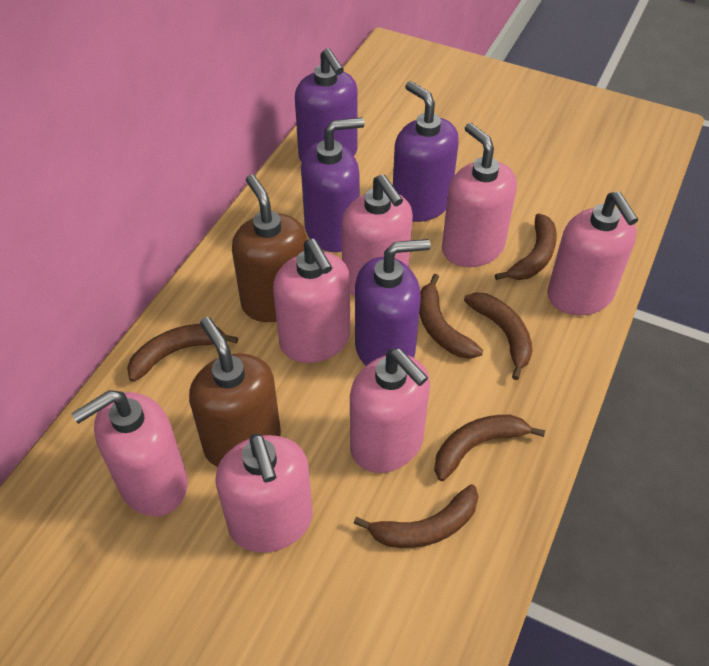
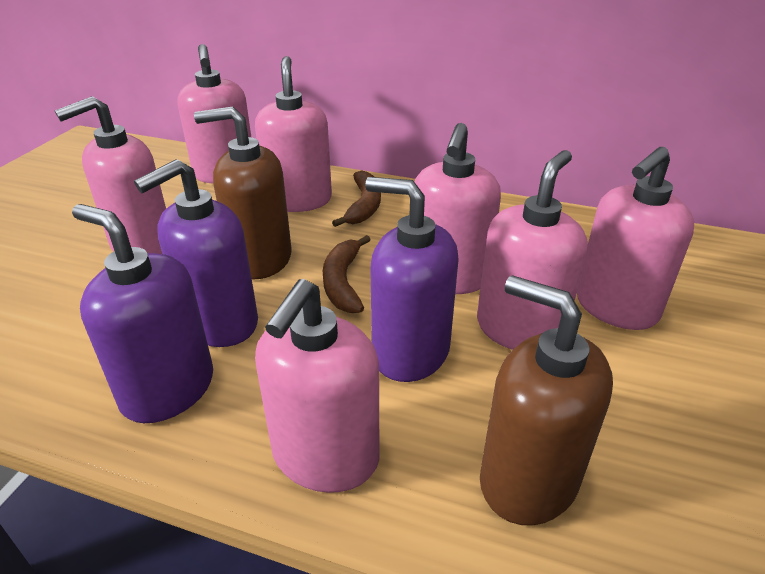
brown banana: [127,324,238,382] [354,484,479,548] [419,274,483,359] [434,415,545,481] [464,292,532,380] [495,213,557,280] = 6 -> [323,235,371,313] [332,171,381,227] = 2
purple soap dispenser: [295,48,358,162] [301,117,364,252] [355,239,430,366] [393,81,459,222] = 4 -> [72,204,213,423] [134,159,258,347] [365,177,459,382] = 3

